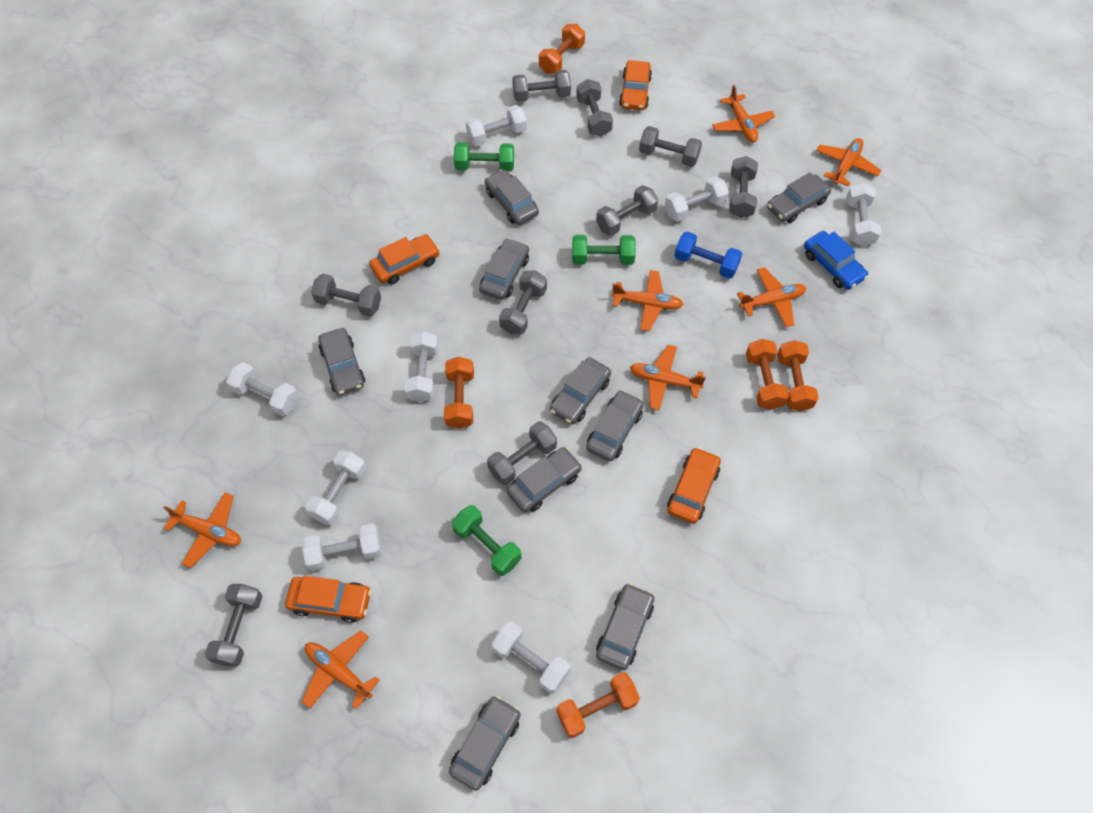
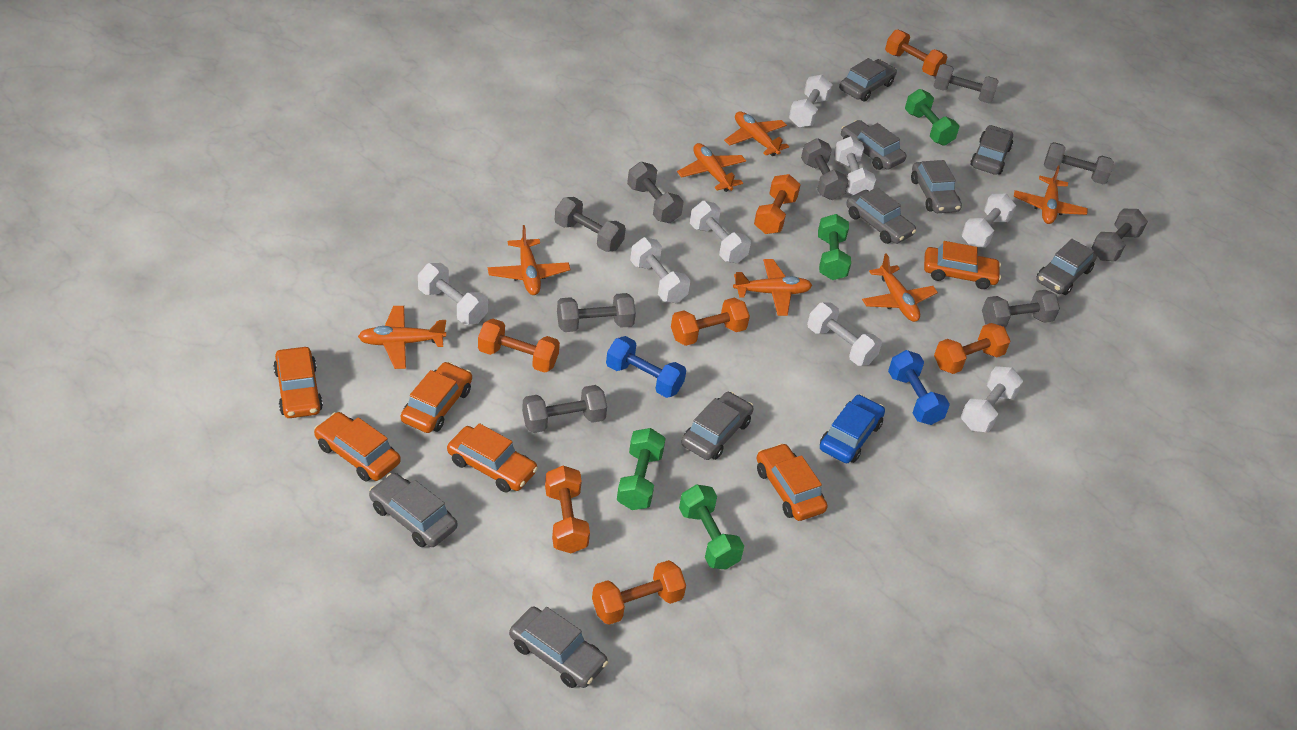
blue dumbbell: [674,231,742,279] = 1 -> [606,336,686,398] [888,350,950,425] = 2
green dumbbell: [452,505,521,576] [454,142,514,172] [572,235,636,265] = 3 -> [617,428,666,510] [679,484,744,570] [818,214,851,280] [905,89,959,146] = 4
orange car: [285,576,371,623] [369,234,440,284] [619,60,652,110] [667,447,721,524] = 4 -> [273,347,323,418] [314,412,401,482] [401,362,472,433] [447,423,538,492] [757,443,828,521] [924,241,1001,289] = 6
orange dumbbell: [444,357,474,429] [539,24,585,74] [556,672,640,738] [746,339,789,410] [777,340,819,411] = 5 -> [478,319,560,373] [545,466,590,553] [592,560,686,625] [671,298,750,346] [754,174,801,234] [885,29,947,77] [934,323,1010,374] = 7

